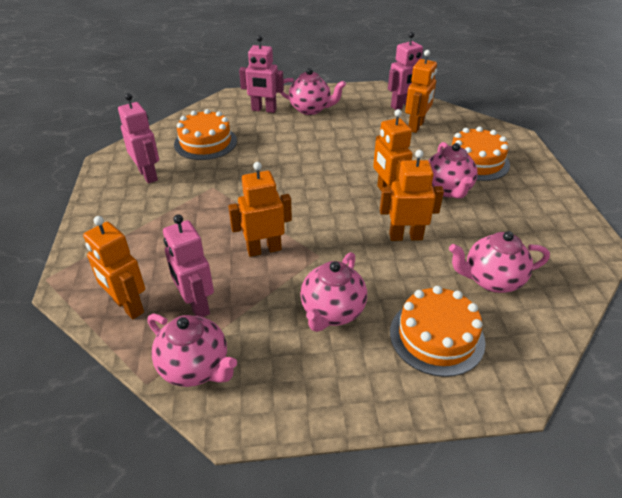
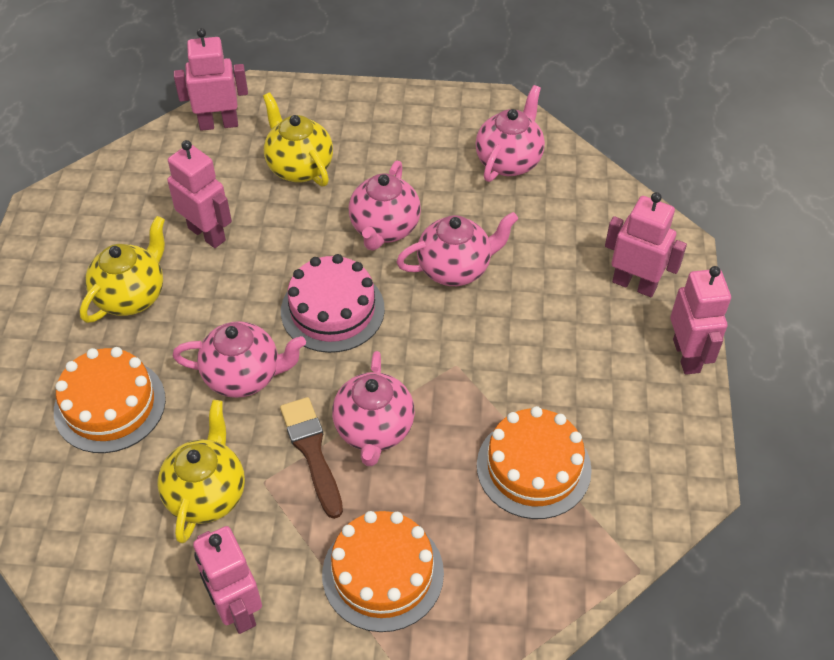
brown brush: none = 0 -> [280,397,343,519] = 1
orange robot: [83,216,145,319] [228,162,292,257] [373,109,413,191] [380,150,444,241] [405,50,437,133] = 5 -> none = 0
pink cake: none = 0 -> [281,254,385,353] = 1
pink robot: [118,93,159,183] [163,214,214,317] [239,35,284,113] [388,32,423,110] = 4 -> [167,140,232,248] [174,28,248,131] [193,526,262,634] [605,192,687,297] [670,266,731,375] = 5
yellow teapot: none = 0 -> [80,216,165,323] [158,400,245,544] [263,92,333,187] = 3

